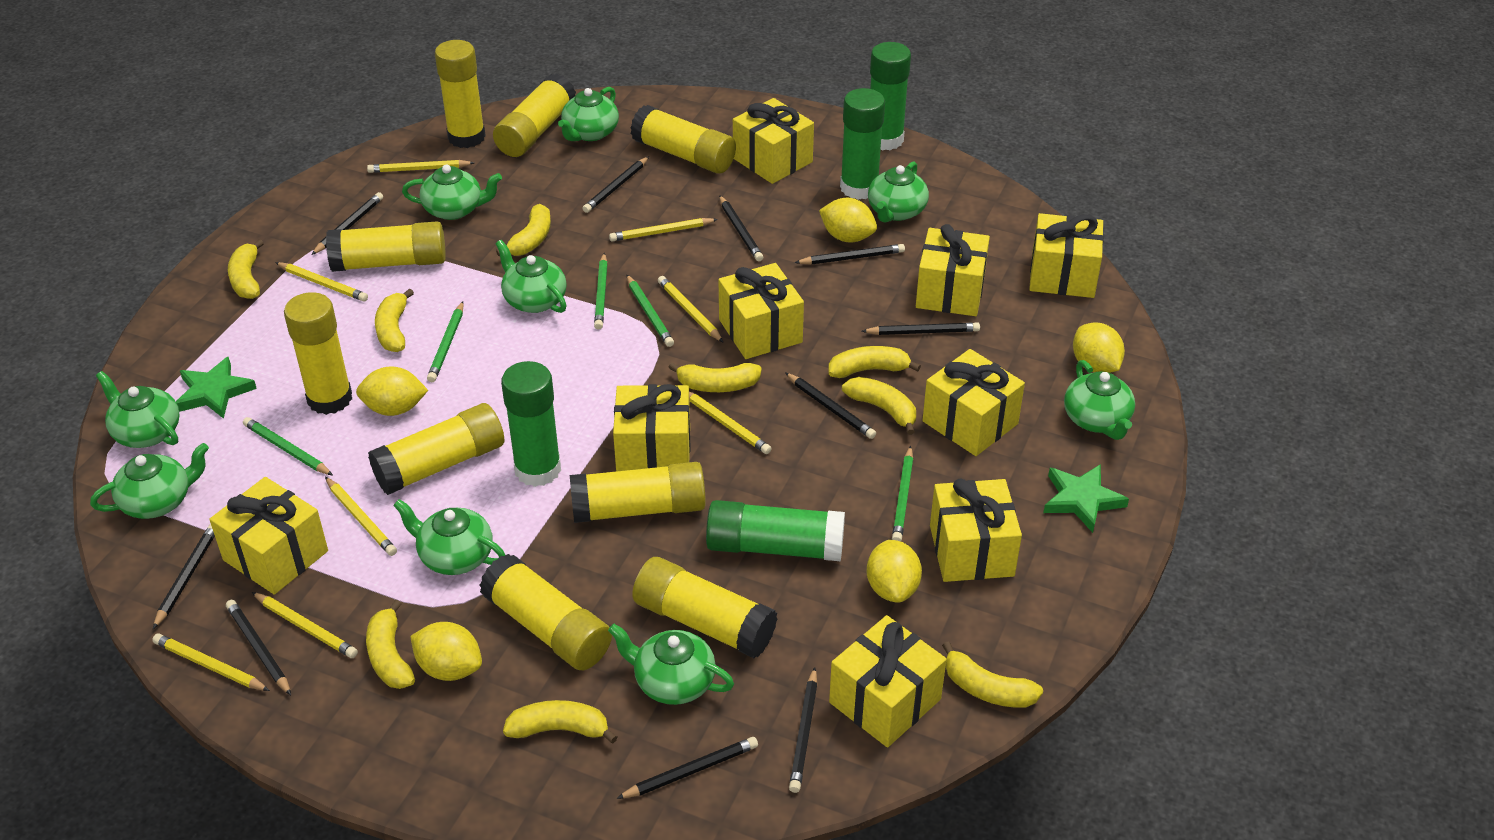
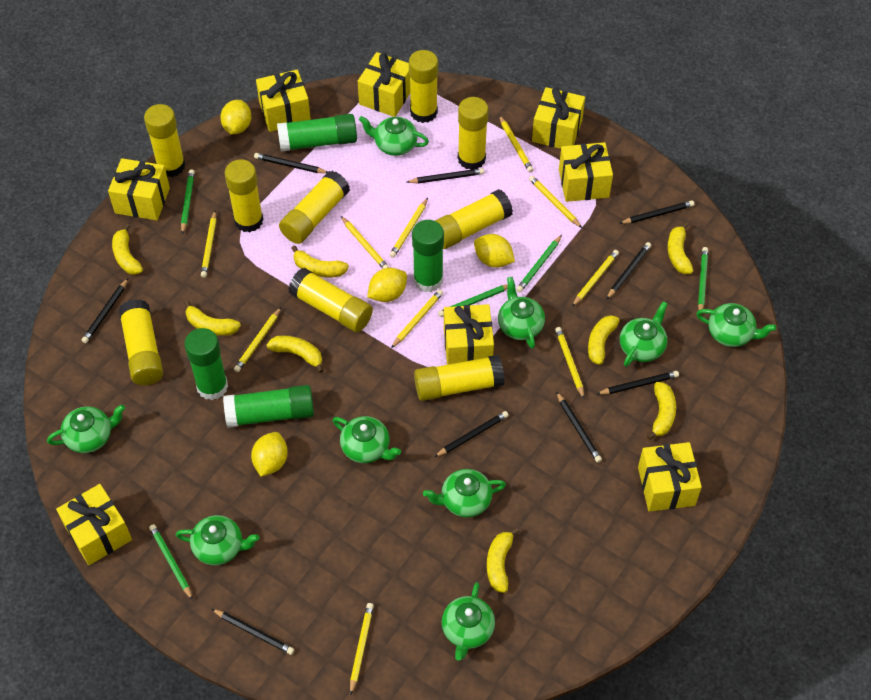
black pencil: [153,524,215,629] [226,600,291,695] [311,192,383,255] [582,156,649,213] [616,737,758,799] [719,195,763,261] [785,372,876,439] [789,667,817,793] [794,244,905,265] [862,323,980,335] = 10 -> [82,279,128,343] [212,609,294,655] [254,153,327,173] [407,168,484,184] [434,411,509,457] [556,391,602,463] [597,371,679,395] [606,242,651,300] [619,200,694,224] = 9
green star: [176,357,257,419] [1043,464,1129,533] = 2 -> none = 0
yellow banana: [228,239,264,299] [366,599,415,689] [375,288,414,352] [496,204,551,256] [503,700,618,744] [668,362,762,392] [828,346,921,378] [842,377,916,435] [942,641,1043,708] = 9 -> [112,224,143,275] [185,300,241,336] [267,336,324,373] [291,245,349,278] [487,528,519,593] [588,315,626,365] [647,382,676,440] [667,222,693,274] = 8
yellow gift: [209,477,328,595] [613,384,691,471] [718,263,804,359] [733,98,814,184] [829,615,947,747] [916,224,990,316] [922,349,1025,456] [930,479,1022,582] [1029,213,1104,298] = 9 -> [56,484,132,565] [108,158,170,220] [256,70,311,132] [358,52,410,117] [444,304,494,365] [532,87,585,149] [559,142,613,202] [638,442,702,512] = 8
yellow lemon: [356,366,428,416] [410,622,482,681] [819,198,877,243] [867,540,922,603] [1073,322,1125,373] = 5 -> [220,100,251,134] [251,432,288,477] [367,268,407,302] [474,234,515,268] = 4
yellow pencil: [152,634,270,691] [252,592,358,658] [275,262,368,302] [325,477,397,556] [367,160,474,173] [609,218,718,241] [658,276,723,342] [689,392,772,454] = 8 -> [201,211,216,278] [234,307,281,372] [341,216,389,269] [350,603,374,695] [389,198,428,258] [391,289,443,348] [499,115,533,172] [529,176,582,228] [555,327,584,399] [572,250,619,307] = 10

